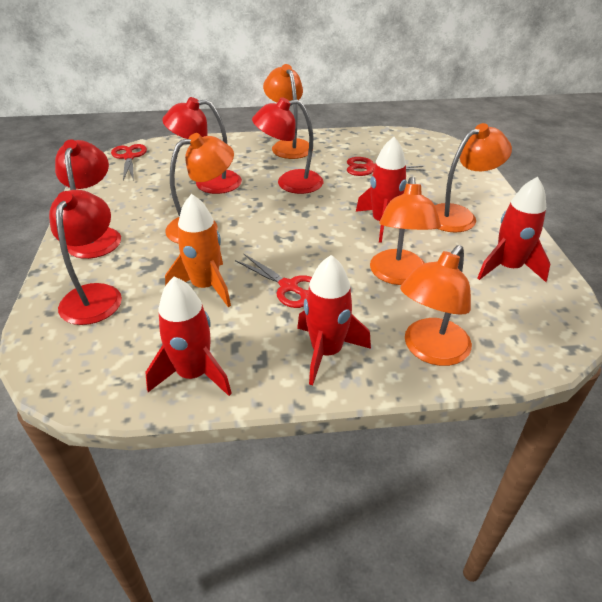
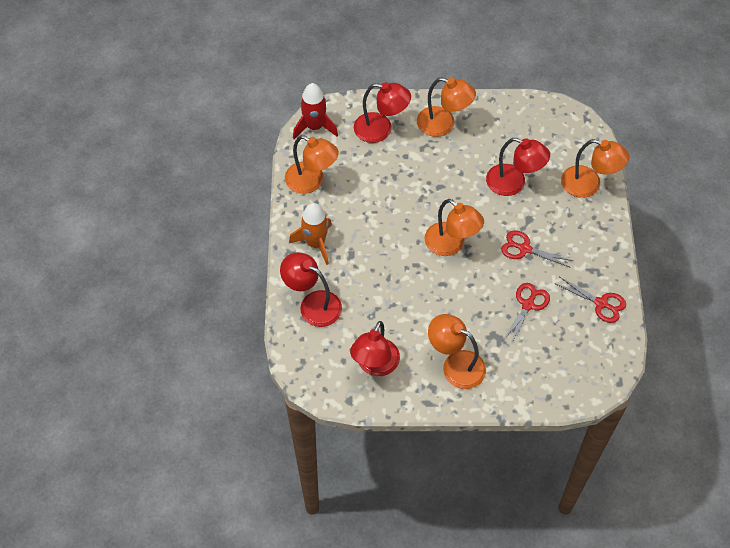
red rocket: [145,276,232,396] [297,255,371,385] [356,137,407,243] [477,177,550,282] = 4 -> [293,83,338,139] = 1

